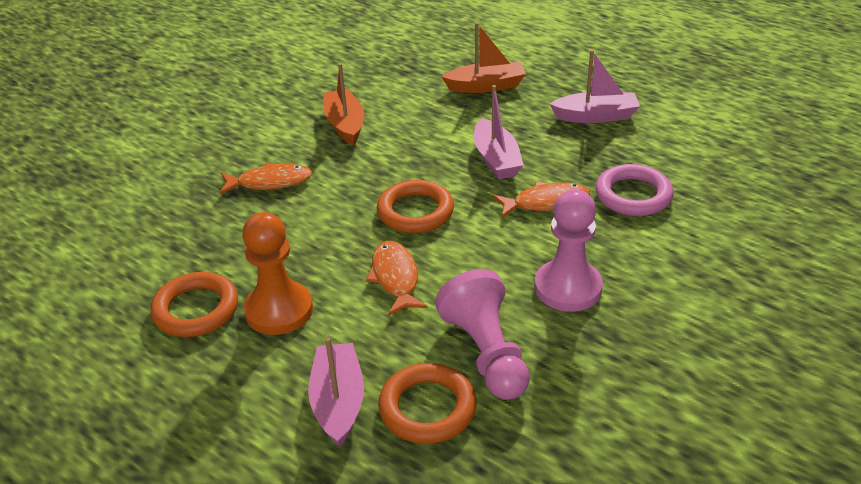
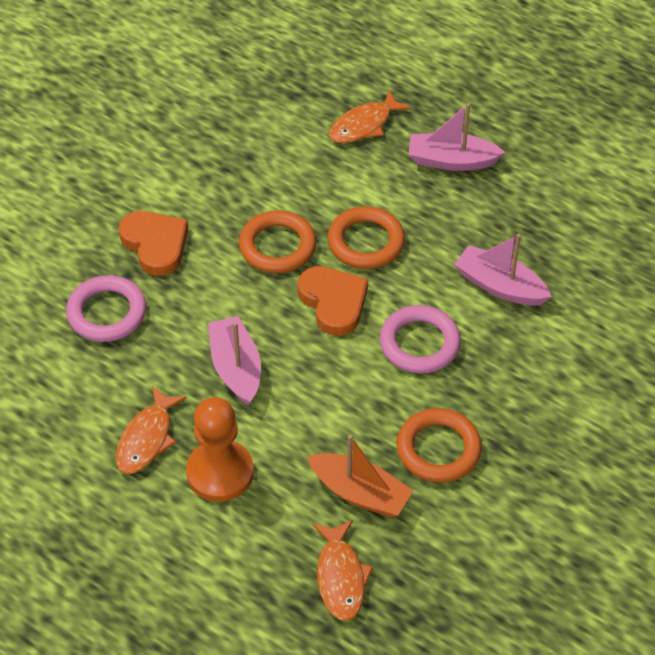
orange boat: [323,63,364,146] [441,22,526,93] = 2 -> [307,435,413,517] = 1
orange heart: none = 0 -> [119,211,188,276] [297,266,368,336] = 2
pink pawn: [435,269,530,400] [535,189,603,312] = 2 -> none = 0
pink ring: [595,164,673,216] = 1 -> [66,275,146,342] [380,305,461,374] = 2

